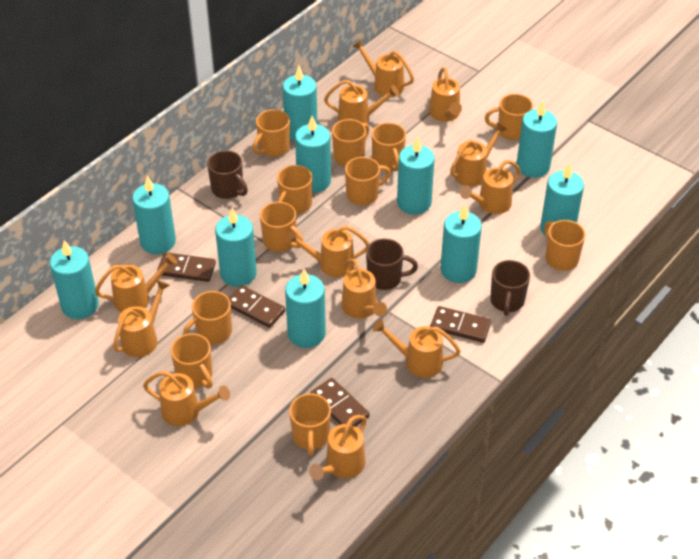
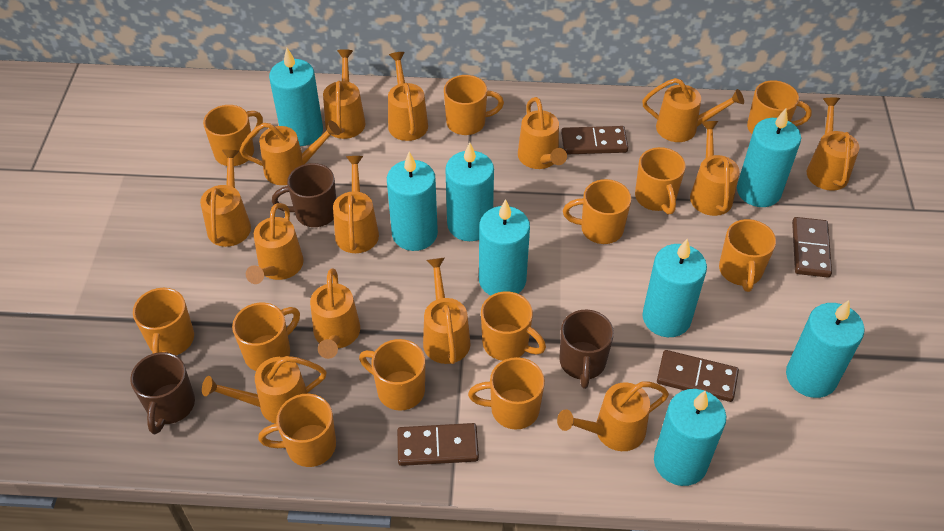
orange mug: [170,333,213,388] [183,291,232,344] [253,109,290,157] [260,202,304,252] [277,165,313,214] [289,393,331,456] [332,119,370,166] [345,157,391,205] [372,123,406,171] [485,94,533,140] [544,220,585,271] = 11 -> [133,288,194,355] [203,105,263,166] [232,303,300,371] [258,394,336,467] [359,339,425,410] [444,75,504,135] [468,357,545,430] [481,291,546,361] [563,179,631,244] [635,147,686,215] [719,219,776,292] [747,80,812,134] = 12
orange watering can: [95,253,177,312] [113,280,170,357] [143,371,230,426] [286,226,369,277] [309,415,367,480] [324,80,399,123] [342,259,387,319] [352,39,414,97] [373,319,461,378] [429,67,462,122] [450,122,507,187] [460,160,521,214] = 12 -> [200,150,251,247] [202,356,327,424] [240,120,341,185] [246,203,304,284] [310,269,360,359] [323,49,365,139] [333,156,379,253] [388,52,428,141] [423,258,470,364] [518,97,567,169] [557,381,669,451] [642,78,744,142] [690,121,739,216] [807,98,859,191] = 14
turquoise candle: [50,240,99,319] [132,176,176,254] [215,208,257,287] [283,65,317,141] [285,269,326,348] [295,116,331,193] [397,137,435,215] [441,204,482,283] [517,101,557,178] [540,163,584,236] = 10 -> [269,48,323,146] [387,152,438,251] [445,142,494,241] [479,199,530,296] [642,239,707,337] [654,389,726,486] [737,108,801,207] [786,300,865,398] = 8

